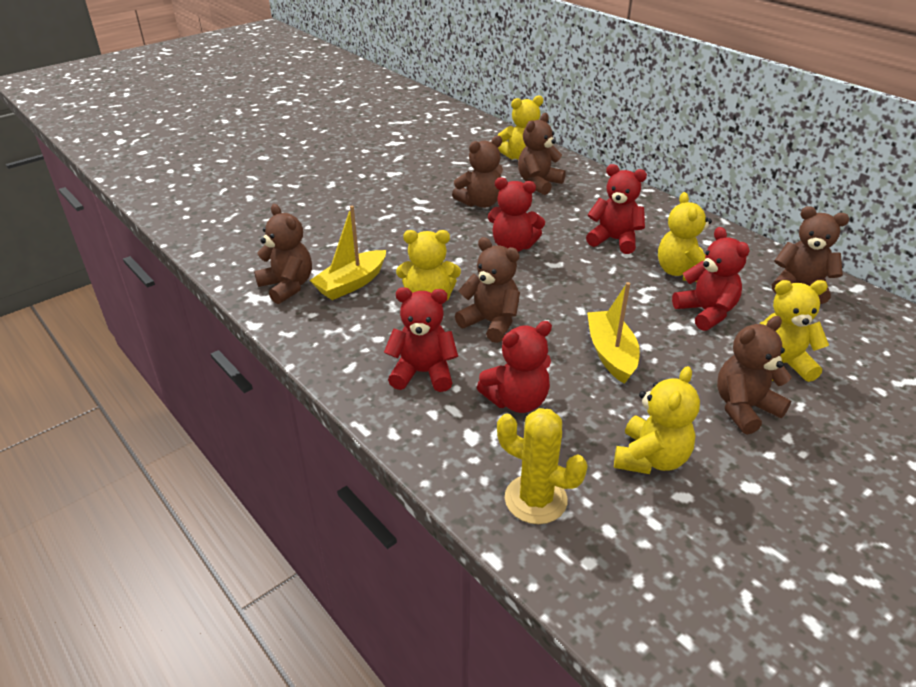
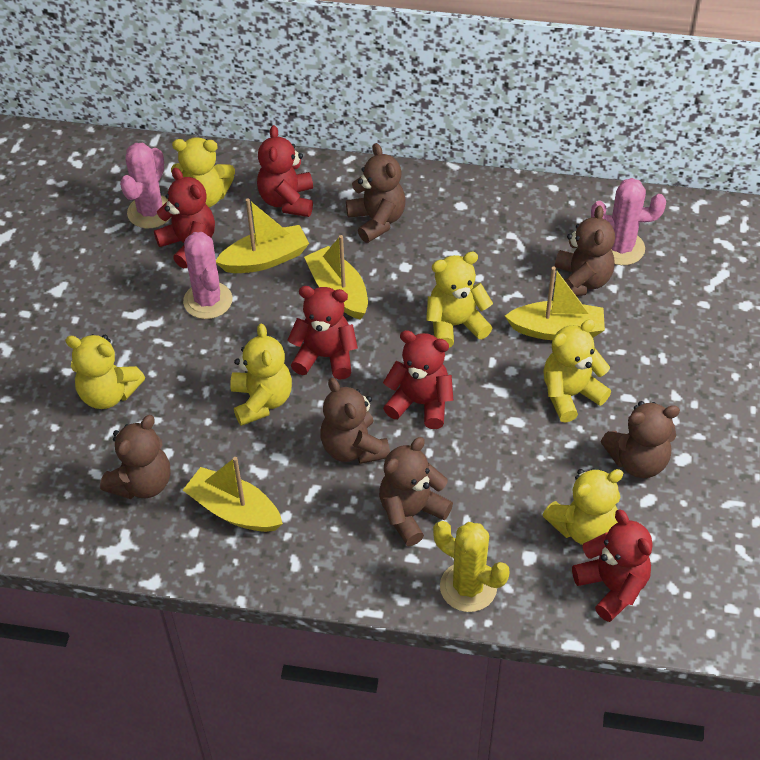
pink cactus: none = 0 -> [120,143,171,228] [183,232,232,319] [591,178,666,265] = 3
yellow boat: [309,206,386,300] [587,282,640,384] = 2 -> [183,457,283,532] [216,198,309,273] [304,235,368,320] [505,267,605,340] = 4
yellow teddy bear: [396,230,461,300] [498,95,543,160] [614,366,700,474] [658,192,712,282] [760,280,829,382] = 5 -> [65,334,145,409] [171,137,235,208] [230,323,292,426] [426,252,493,348] [543,319,611,423] [543,468,623,545] = 6

